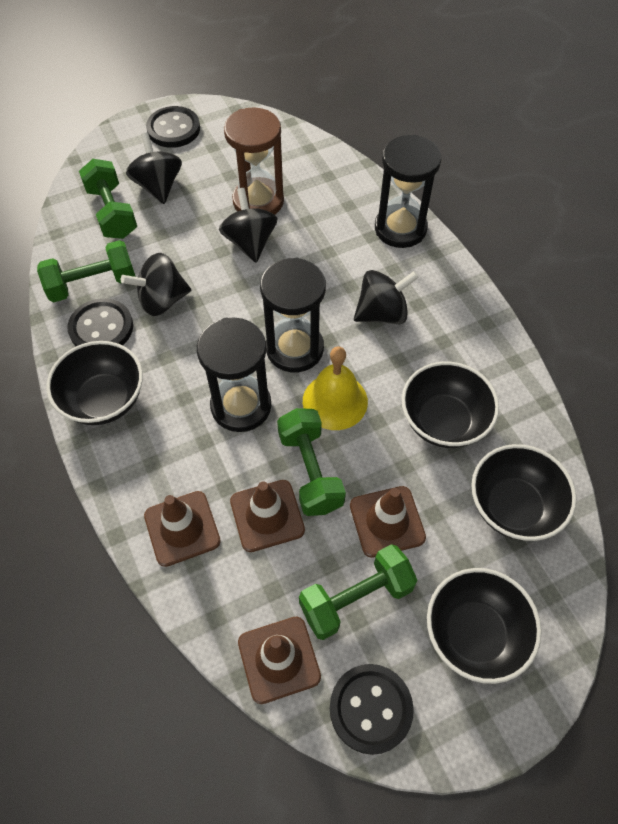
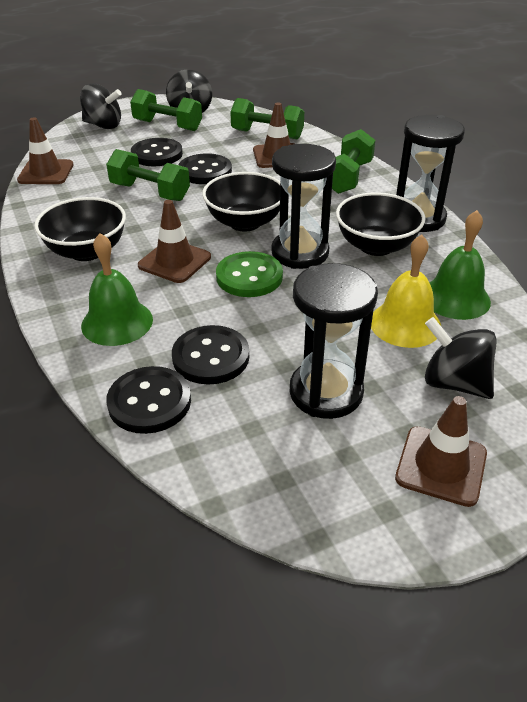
black bowl: [46,341,143,425] [402,362,499,448] [427,568,542,684] [471,444,576,541] = 4 -> [34,197,126,261] [202,172,280,232] [336,193,425,256] = 3
black button: [67,298,133,346] [146,106,200,148] [330,664,414,755] = 3 -> [106,366,191,434] [131,138,183,166] [172,325,249,385] [179,153,232,184] = 4
black spinning top: [121,253,191,316] [126,133,182,204] [219,188,277,263] [354,270,419,324] = 4 -> [80,83,121,129] [166,69,212,113] [425,317,497,399] = 3
brown hourglass: [224,108,284,214] = 1 -> none = 0
green bell: none = 0 -> [81,233,153,346] [430,210,491,320] = 2
green button: none = 0 -> [216,251,283,297] = 1

